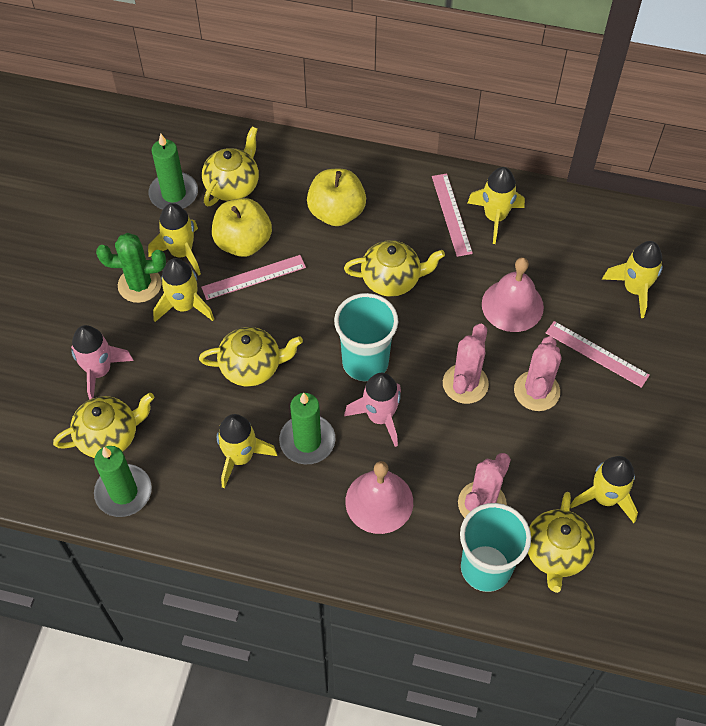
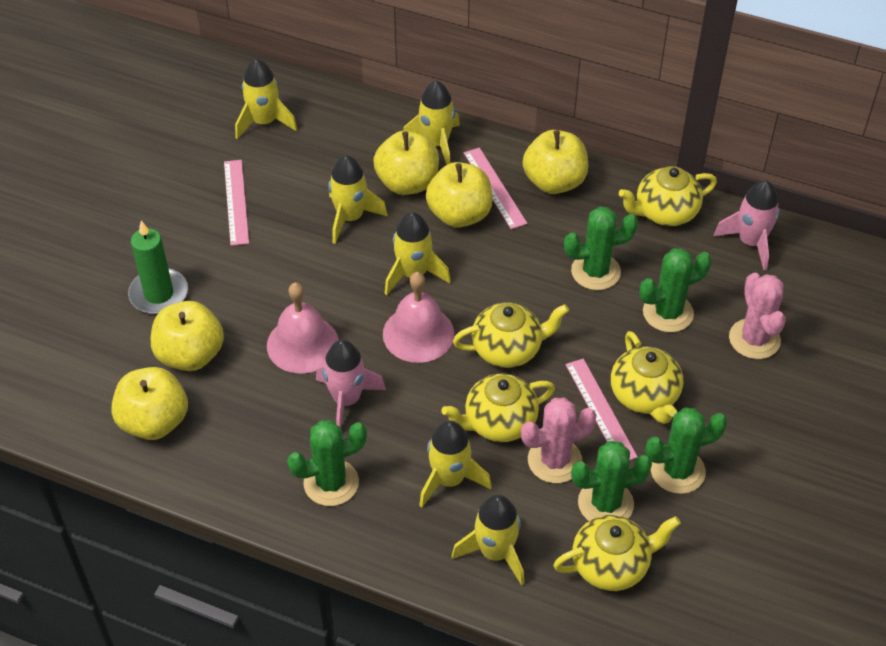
green cactus: [96,233,166,303] = 1 -> [287,420,367,506] [564,206,638,290] [571,441,652,521] [639,248,712,332] [645,408,727,494] = 5
green candle: [94,446,152,517] [148,134,198,209] [279,393,335,464] = 3 -> [128,221,188,314] = 1
pink cactus: [443,324,489,404] [458,453,511,518] [514,336,561,411] = 3 -> [521,398,596,483] [729,272,786,359] = 2
turquoise cup: [334,293,398,381] [460,503,531,592] = 2 -> none = 0
yellow apple: [212,198,272,257] [307,169,366,226] = 2 -> [111,367,188,440] [151,301,224,371] [373,131,439,195] [426,162,493,228] [523,130,588,194] = 5

